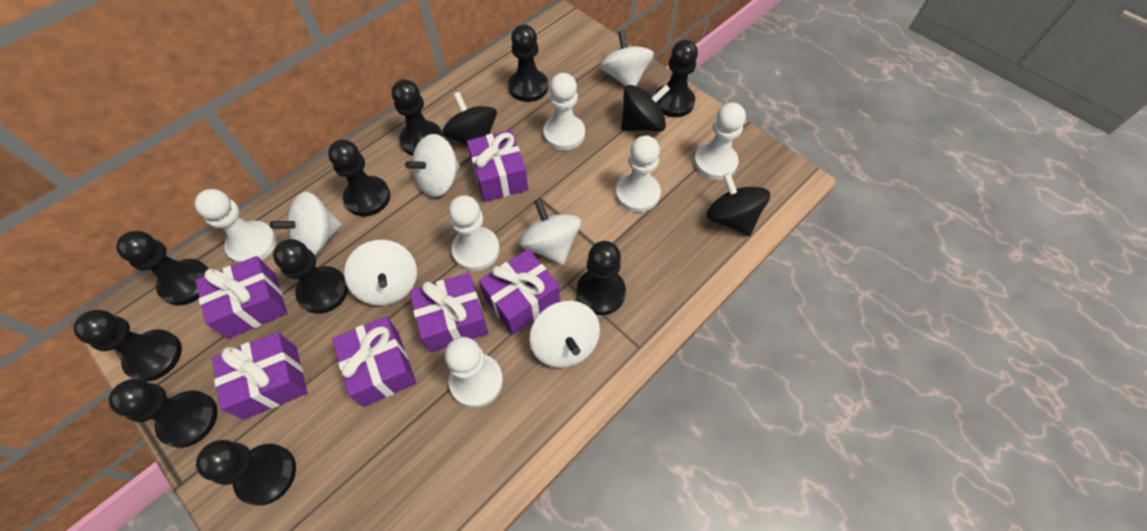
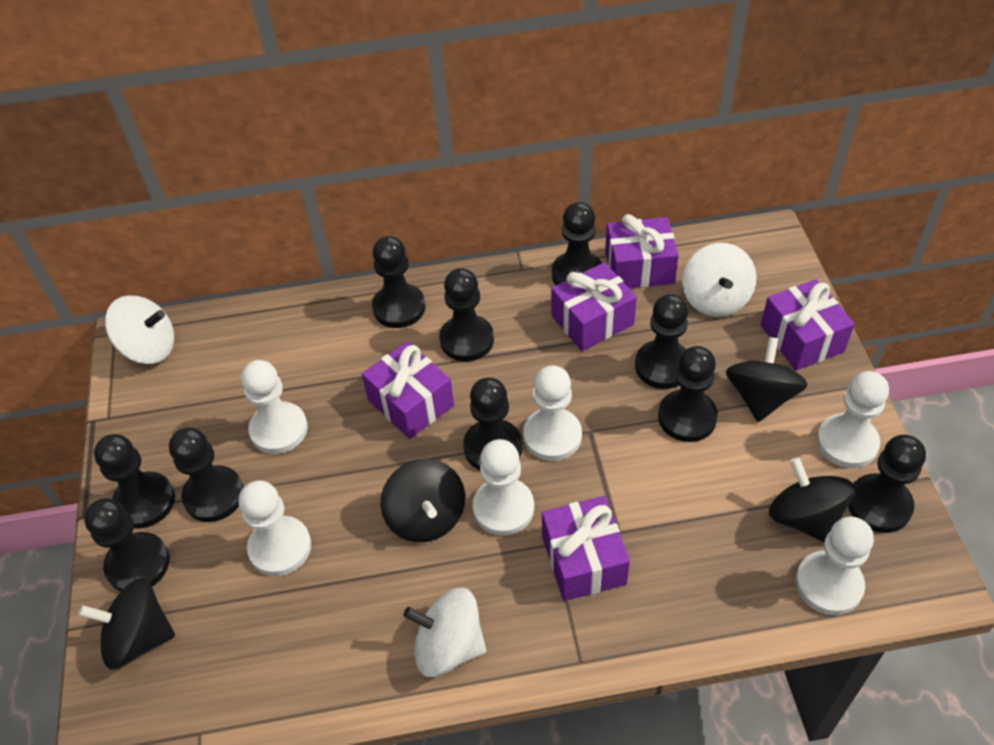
black spinning top: [442,92,497,146] [621,85,670,132] [707,173,770,236] = 3 -> [78,578,175,670] [381,459,465,542] [726,337,807,422] [769,457,855,542] = 4
purple gift: [196,256,287,339] [212,332,307,420] [332,316,416,407] [410,273,489,353] [467,130,528,202] [479,249,560,335] = 6 -> [362,341,454,439] [542,496,630,601] [551,262,637,351] [605,214,679,289] [761,279,855,371] = 5
white spinning top: [270,192,342,255] [344,240,417,306] [405,134,460,197] [519,199,581,265] [530,301,600,368] [600,30,654,86] = 6 -> [105,295,174,364] [403,587,486,677] [682,243,756,317] = 3

